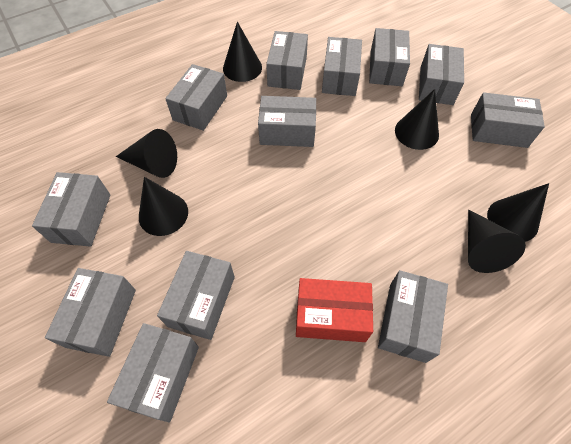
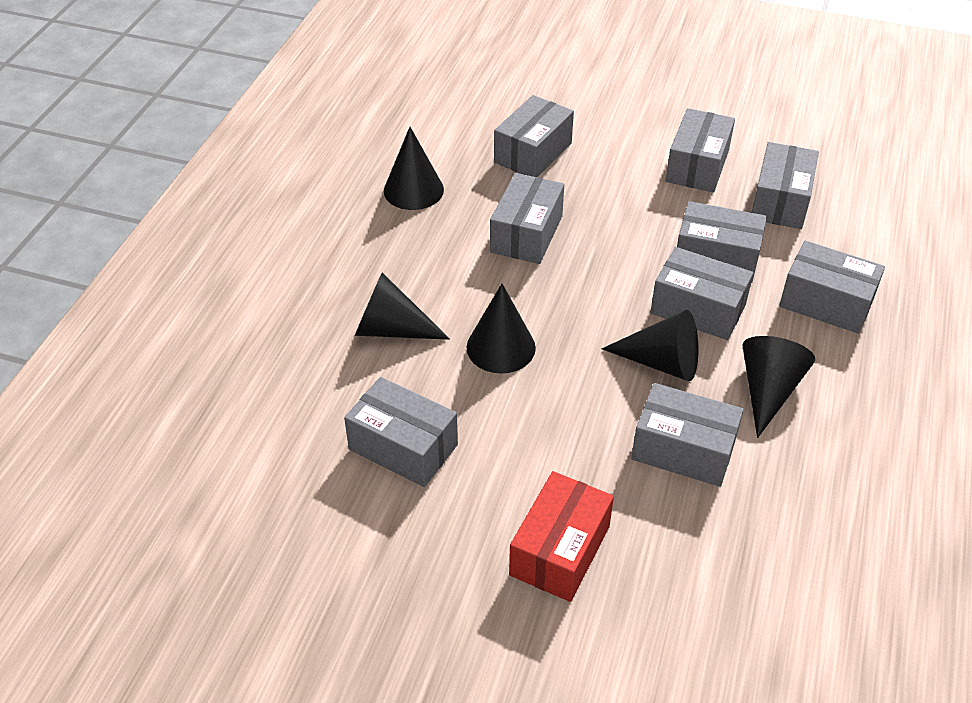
black cone: [116,129,177,178] [139,177,188,236] [223,22,262,82] [395,89,439,150] [468,210,526,273] [487,183,549,242] = 6 -> [355,272,450,340] [384,127,444,210] [466,284,536,373] [602,310,698,382] [742,336,815,438] = 5
grey box: [32,172,111,247] [45,268,136,357] [107,323,199,422] [157,251,235,340] [165,64,227,131] [258,96,316,147] [266,31,308,90] [322,37,362,96] [369,28,410,86] [378,270,448,363] [419,44,464,105] [471,92,545,148] = 12 -> [344,377,458,487] [490,173,564,264] [494,95,574,177] [631,383,744,487] [650,247,753,340] [666,108,735,192] [677,201,767,283] [752,142,819,229] [779,241,885,334] = 9

